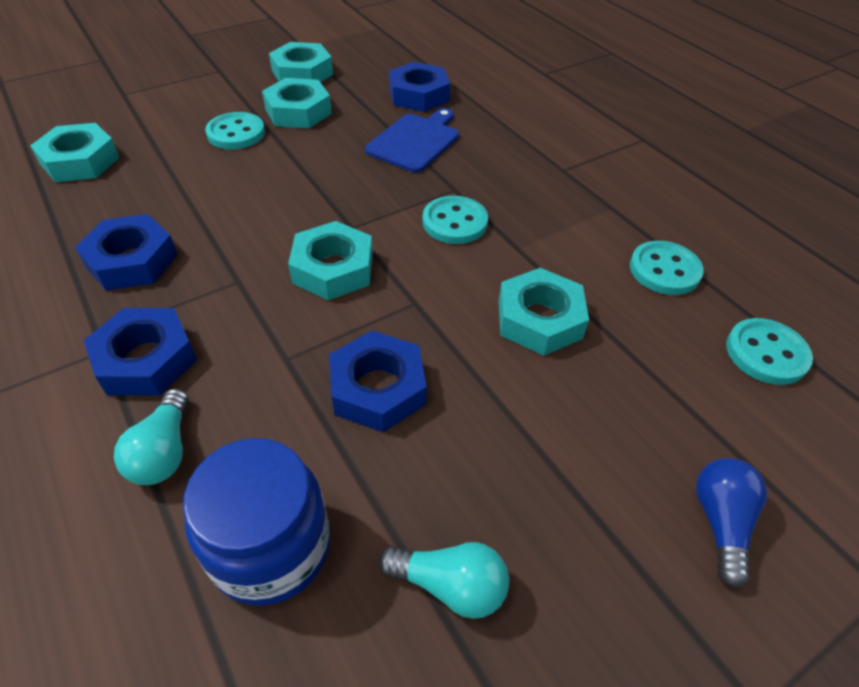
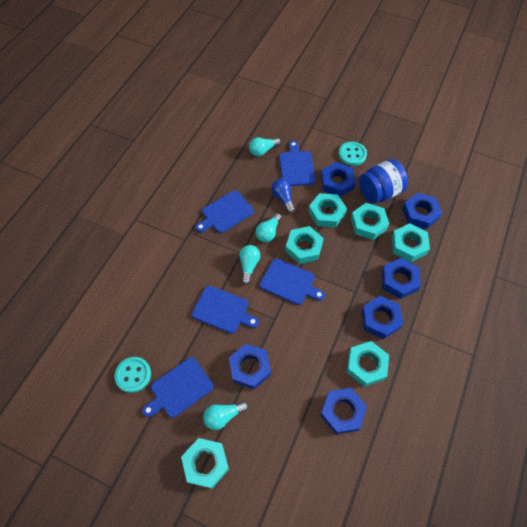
blue cutting board: [365,108,459,173] = 1 -> [142,357,213,418] [192,286,259,334] [196,190,254,233] [259,258,325,305] [279,141,316,186] = 5
blue nut: [75,214,178,290] [84,308,197,396] [329,330,427,432] [389,62,450,112] = 4 -> [229,344,271,389] [320,388,367,434] [321,162,356,197] [361,296,403,339] [382,258,421,299] [402,193,442,229] = 6
turquoise button: [205,112,265,149] [422,196,488,244] [630,241,704,295] [726,318,813,385] = 4 -> [114,357,151,393] [339,142,367,166] = 2
turquoise light bulb: [114,389,189,485] [378,542,509,619] = 2 -> [203,401,248,430] [239,245,260,285] [249,137,281,156] [255,213,282,242] = 4
turquoise nut: [30,123,120,182] [262,78,332,128] [269,42,333,82] [288,221,373,300] [498,268,589,356] = 5 -> [181,438,229,489] [285,226,324,264] [308,193,347,228] [347,341,389,387] [351,203,389,240] [392,223,430,262] = 6

